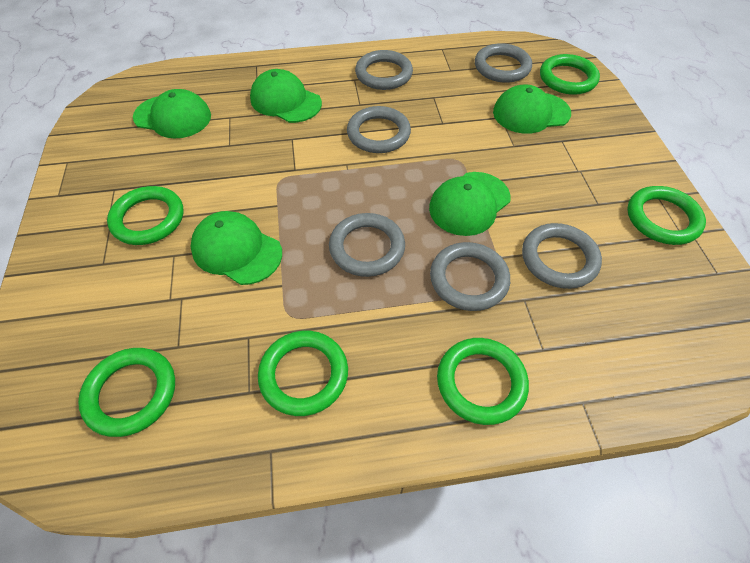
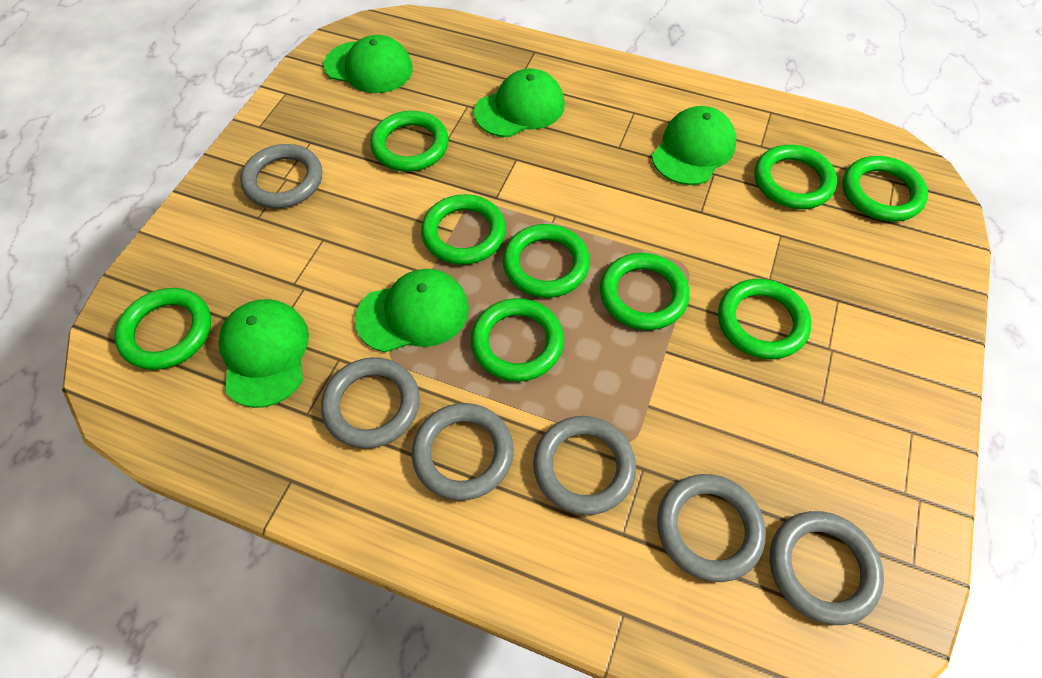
green ring: [78,348,175,437] [107,186,183,245] [258,331,348,416] [437,338,529,425] [540,54,600,95] [627,186,706,245] = 6 -> [114,288,211,370] [370,111,449,172] [421,194,506,265] [471,298,564,382] [503,224,590,298] [600,253,690,330] [718,279,811,359] [755,145,837,209] [842,156,928,222] = 9

